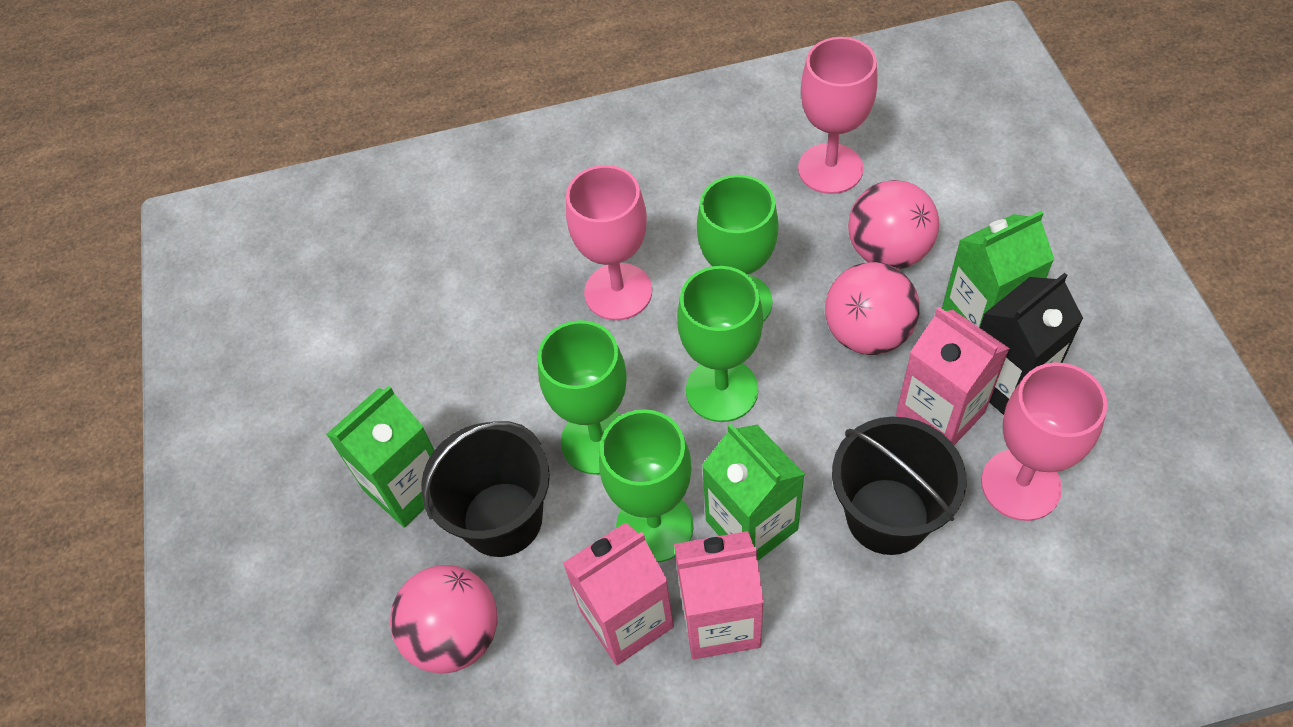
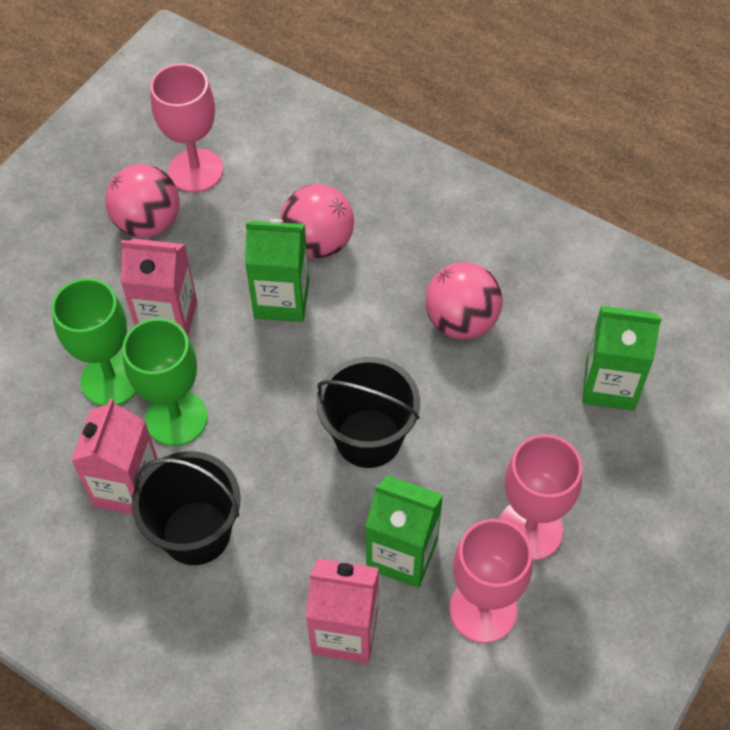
black carton: [980,273,1084,415] = 1 -> none = 0
green goblet: [538,320,627,475] [599,409,694,562] [677,266,763,422] [697,175,778,322] = 4 -> [52,278,137,406] [122,318,208,446] = 2

